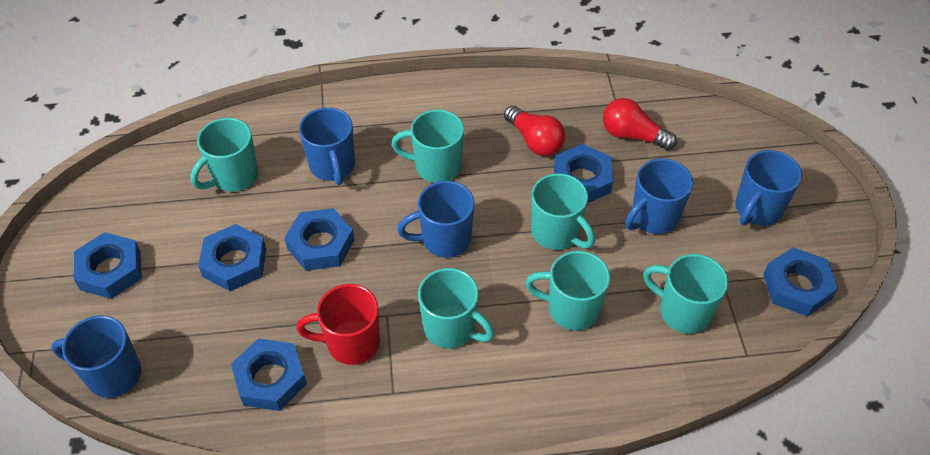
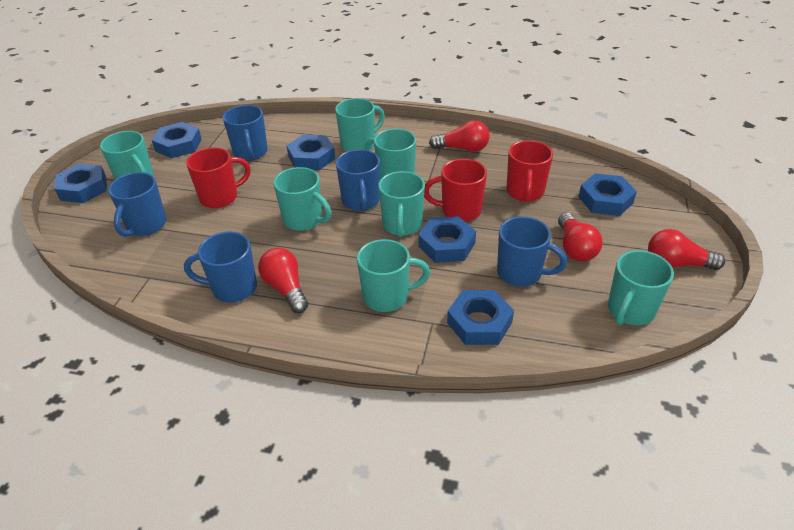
red light bulb: [504,105,565,156] [603,98,677,150] = 2 -> [258,248,308,313] [429,120,490,152] [558,213,602,261] [648,229,725,270] = 4
red mug: [296,284,380,365] = 1 -> [186,148,251,208] [424,159,487,222] [507,140,553,202] = 3
turquoise mug: [190,118,259,192] [391,110,464,183] [418,268,495,348] [525,251,610,330] [531,173,595,250] [643,254,728,334] = 6 -> [100,131,154,180] [273,167,332,231] [335,98,385,151] [357,239,430,312] [365,129,416,180] [378,171,425,237] [608,250,674,325] = 7

